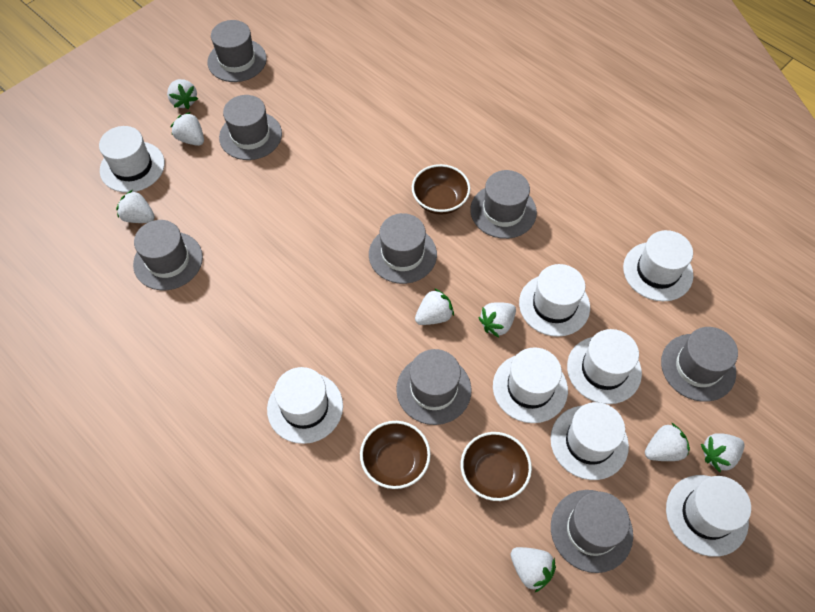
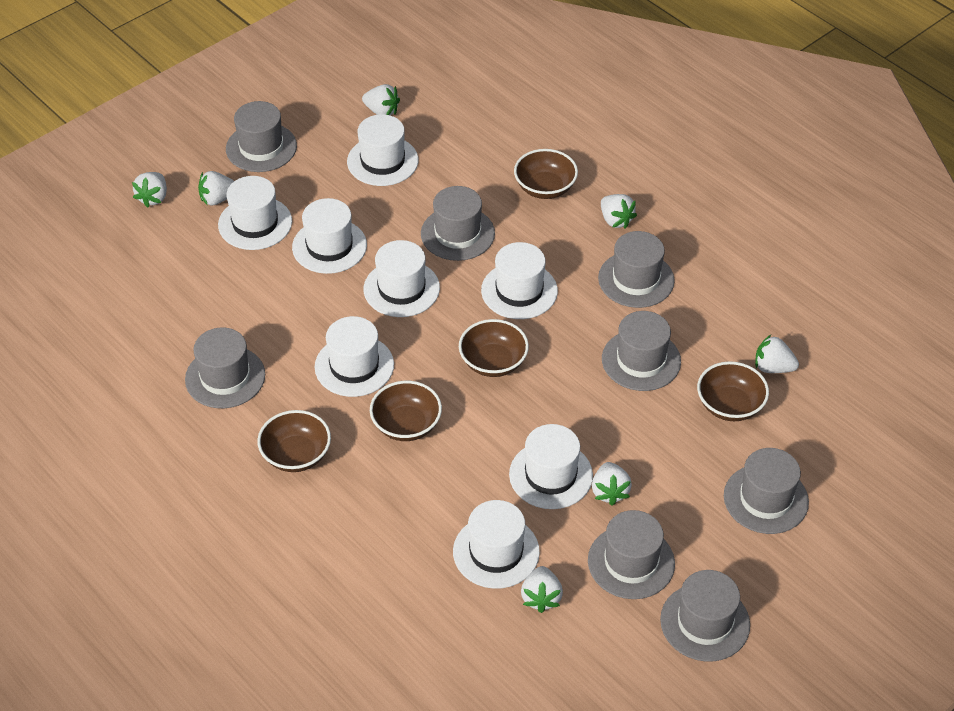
brown bowl: [360,421,431,489] [412,164,470,215] [461,432,532,501] = 3 -> [257,410,331,472] [370,381,442,441] [459,319,529,377] [514,149,578,199] [697,361,769,421] = 5
white strawberry: [116,190,155,223] [167,79,198,109] [171,112,204,146] [415,288,454,325] [478,302,516,337] [510,547,556,592] [645,423,690,461] [701,433,745,473] = 8 -> [132,172,167,208] [198,171,234,205] [362,84,400,116] [521,566,563,613] [592,462,632,506] [601,194,637,229] [755,335,799,373] = 7

